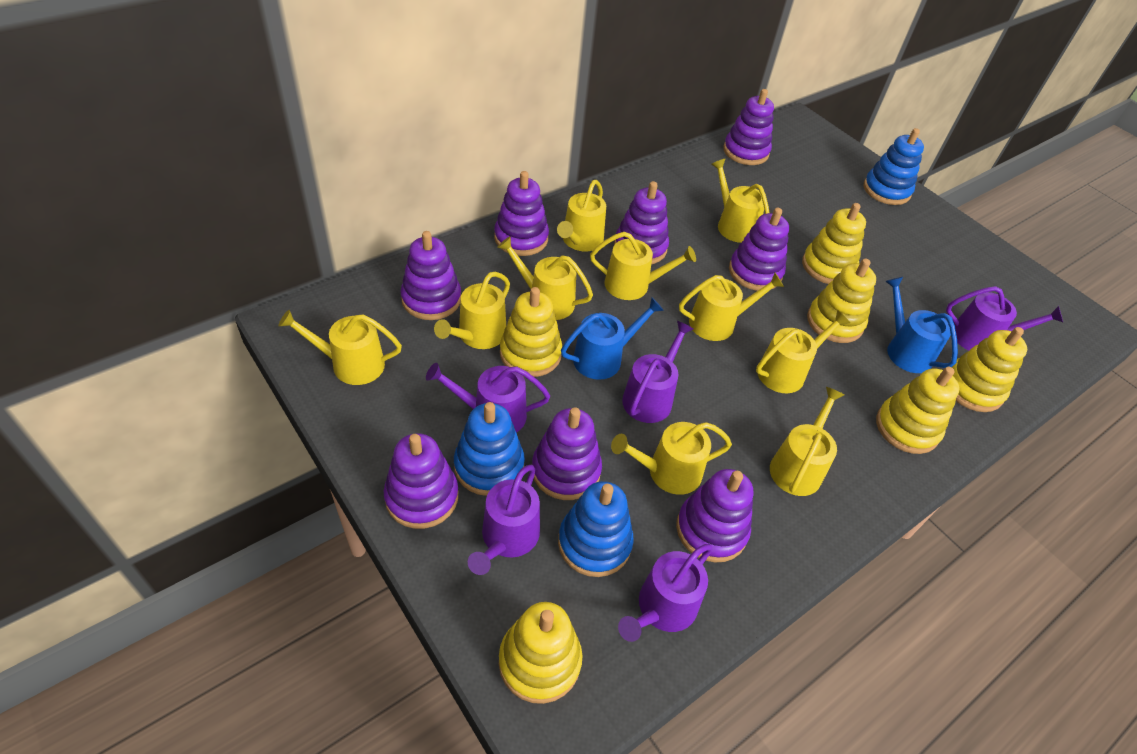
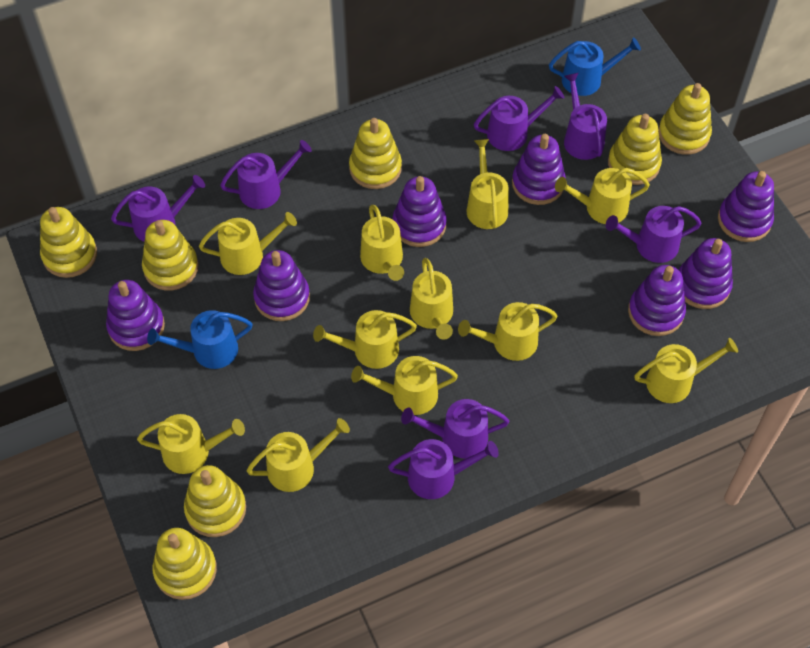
blue stacking toy: [454,402,525,496] [558,481,634,577] [864,128,924,205] = 3 -> none = 0
purple stacking toy: [384,433,458,529] [400,231,461,320] [494,171,549,256] [532,407,602,500] [614,181,669,264] [676,469,753,562] [723,89,774,165] [729,208,789,291] = 8 -> [106,280,165,351] [253,250,310,321] [392,176,447,247] [512,134,566,205] [628,265,686,336] [679,238,733,309] [718,171,774,242] = 7
purple watering can: [426,363,550,433] [468,465,540,575] [618,544,712,642] [622,321,693,423] [946,286,1063,350] = 5 -> [111,175,205,242] [220,140,312,209] [388,439,499,499] [401,399,509,459] [474,86,564,151] [564,73,607,160] [606,206,702,263] = 7
yellow stacking toy: [499,602,583,704] [500,287,562,377] [802,203,866,284] [807,259,876,343] [876,367,960,454] [952,327,1027,412] = 6 -> [40,207,97,278] [142,220,199,291] [152,528,217,600] [184,465,246,537] [349,118,402,189] [608,114,662,185] [658,83,712,155] = 7
yellow watering can: [278,310,402,385] [434,272,510,349] [497,236,593,320] [557,180,606,251] [590,232,696,300] [611,422,732,495] [679,273,784,341] [711,159,769,243] [756,310,850,393] [770,387,844,496] = 10 -> [137,414,245,474] [199,212,297,275] [247,418,350,492] [313,310,417,369] [351,356,458,415] [360,205,404,281] [410,258,453,340] [458,302,558,361] [467,139,509,229] [555,168,650,224] [634,338,738,403] = 11

